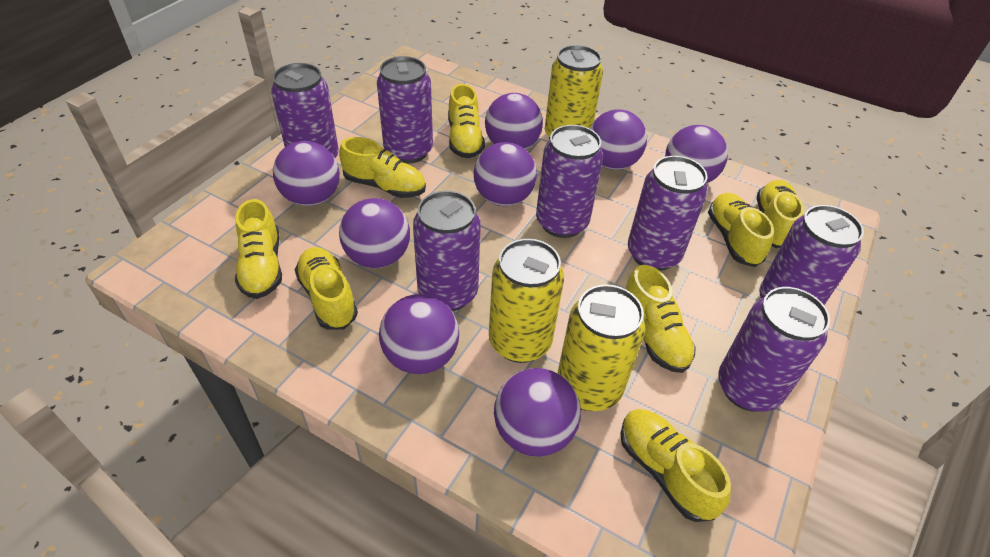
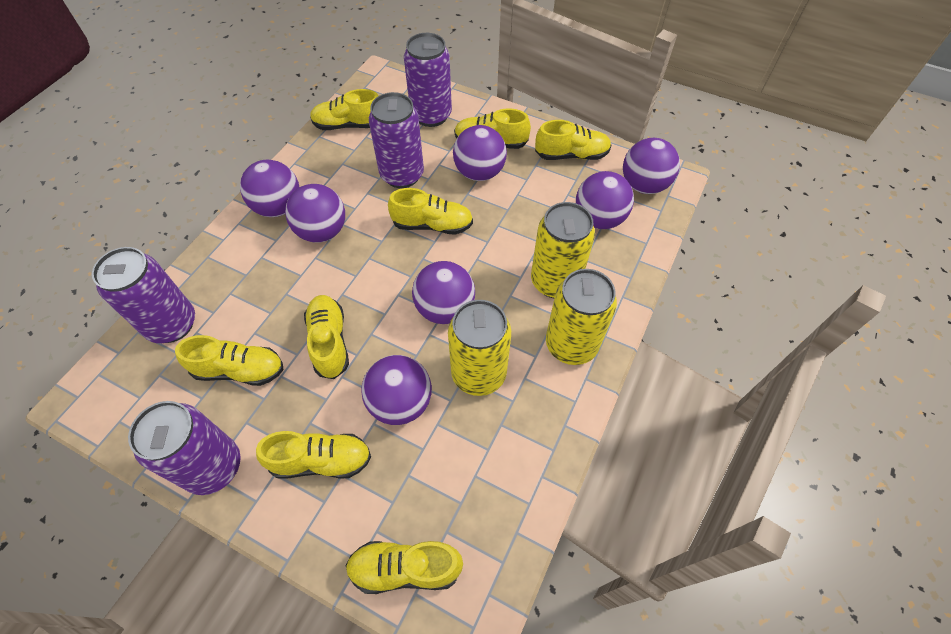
purple ball: [273,141,340,206] [339,198,410,268] [379,294,459,374] [474,142,537,206] [485,93,543,150] [494,368,581,457] [590,109,647,170] [665,125,728,184] = 8 -> [240,160,299,217] [285,184,345,243] [361,355,432,425] [412,261,475,324] [453,125,507,181] [576,171,634,229] [623,138,680,194] = 7
purple can: [271,63,339,158] [377,56,433,163] [413,191,481,311] [536,125,603,238] [628,156,708,271] [718,287,830,412] [759,205,864,305] = 7 -> [92,247,195,343] [128,401,241,495] [369,92,424,188] [404,33,452,127] = 4

